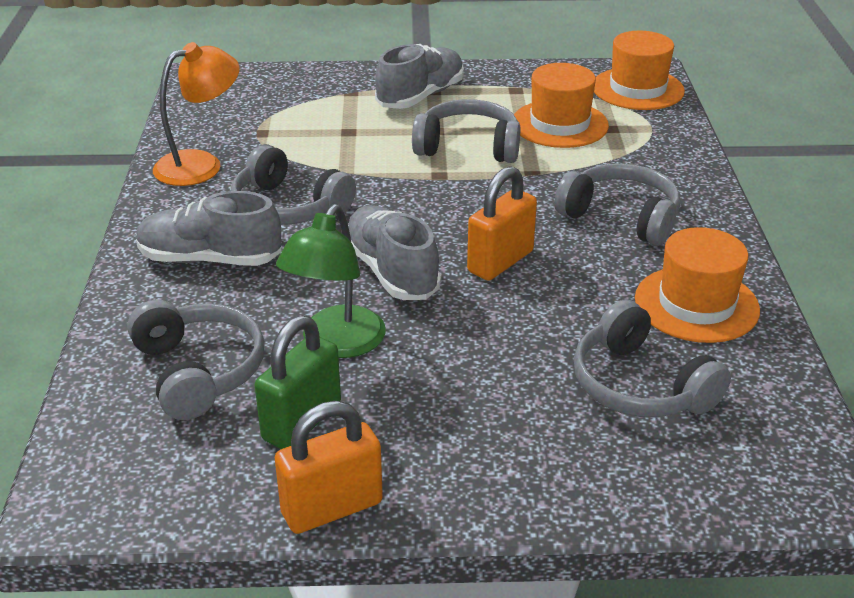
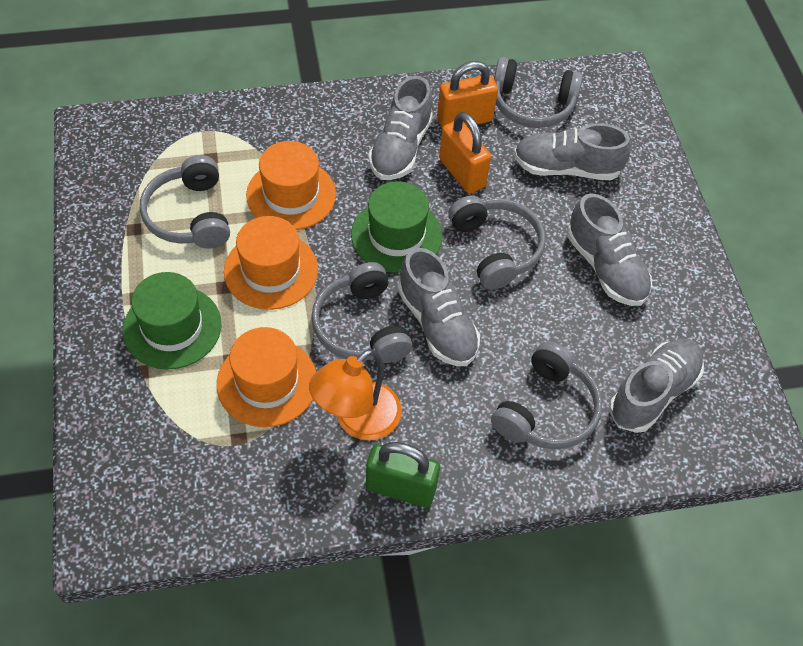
green hat: none = 0 -> [123,272,221,370] [351,181,442,273] = 2
green lamp: [276,204,386,358] = 1 -> none = 0
grey shoe: [136,191,281,266] [348,205,441,300] [375,44,464,109] = 3 -> [369,76,433,180] [398,248,480,366] [514,123,631,180] [567,193,652,306] [609,339,704,433] = 5

